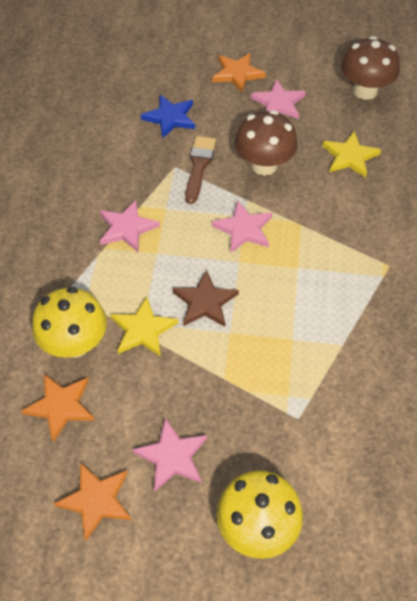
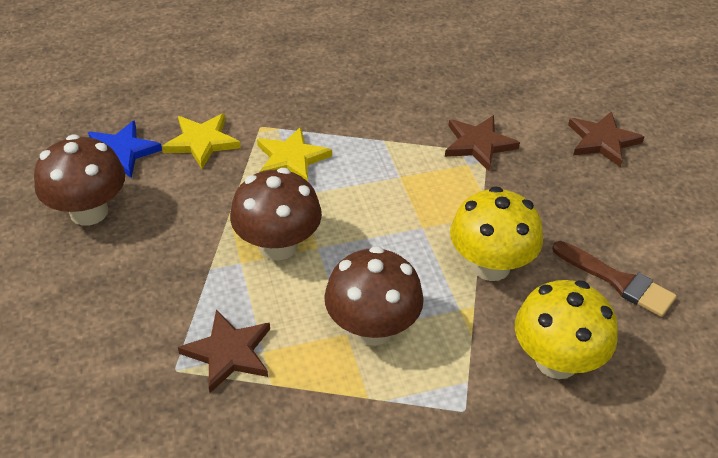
brown mushroom: [235,110,298,176] [341,36,400,100] = 2 -> [34,134,125,226] [230,168,322,261] [324,246,424,346] = 3
brown star: [172,270,239,327] = 1 -> [178,310,270,393] [445,115,520,171] [568,111,644,168] = 3
orange star: [21,374,95,442] [54,463,131,541] [212,53,266,93] = 3 -> none = 0
pink star: [100,200,160,252] [133,418,207,492] [211,200,272,253] [251,79,306,119] = 4 -> none = 0

